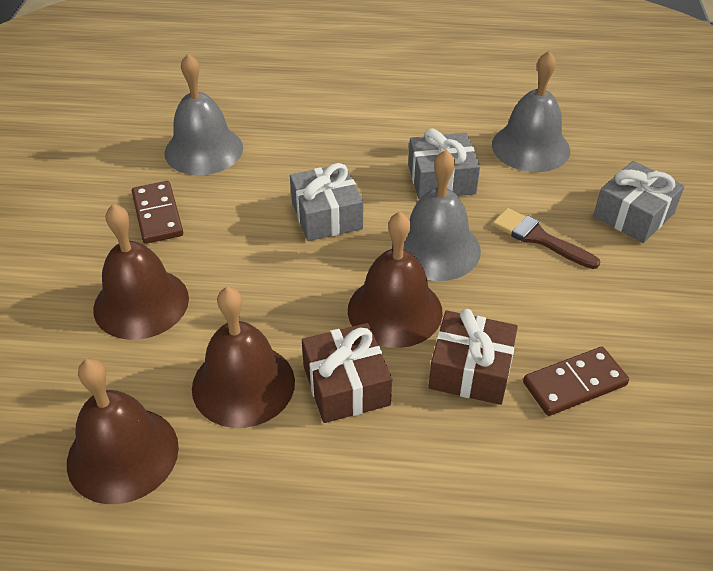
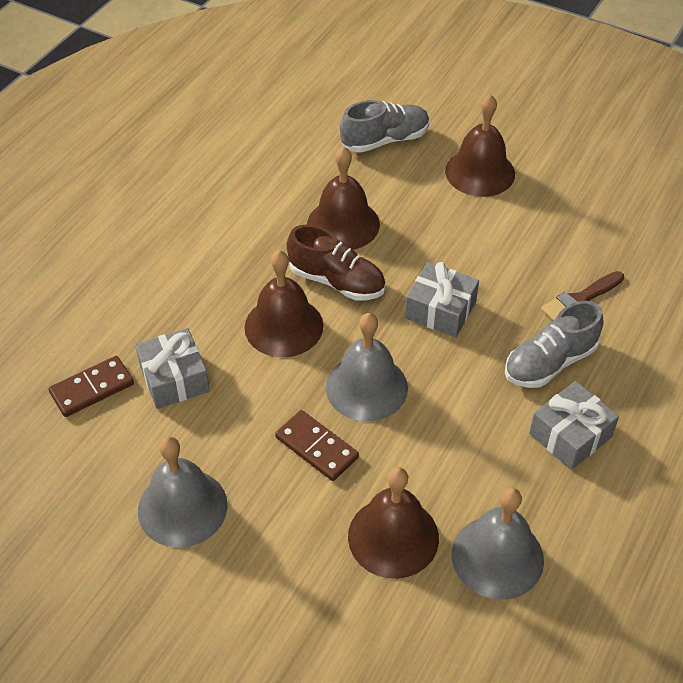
brown gift: [302,323,392,423] [429,309,518,405] = 2 -> none = 0
brown shoe: none = 0 -> [287,225,386,300] = 1
grey shoe: none = 0 -> [340,100,429,153] [505,301,604,388] = 2

